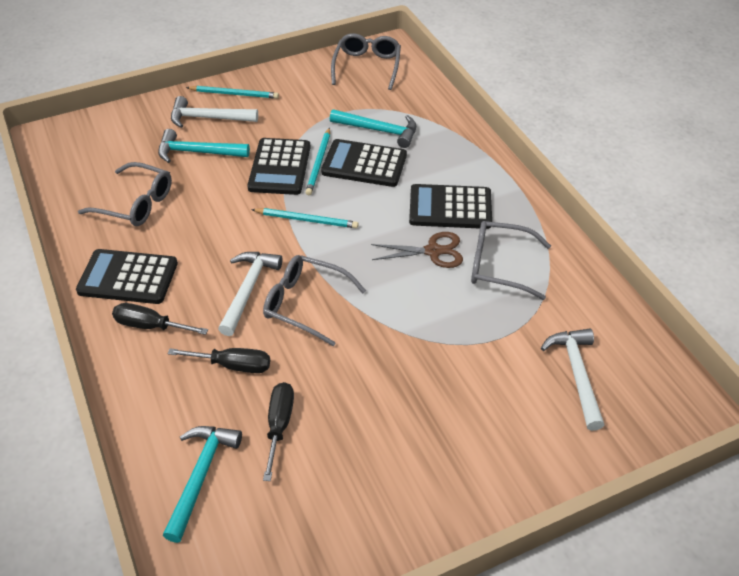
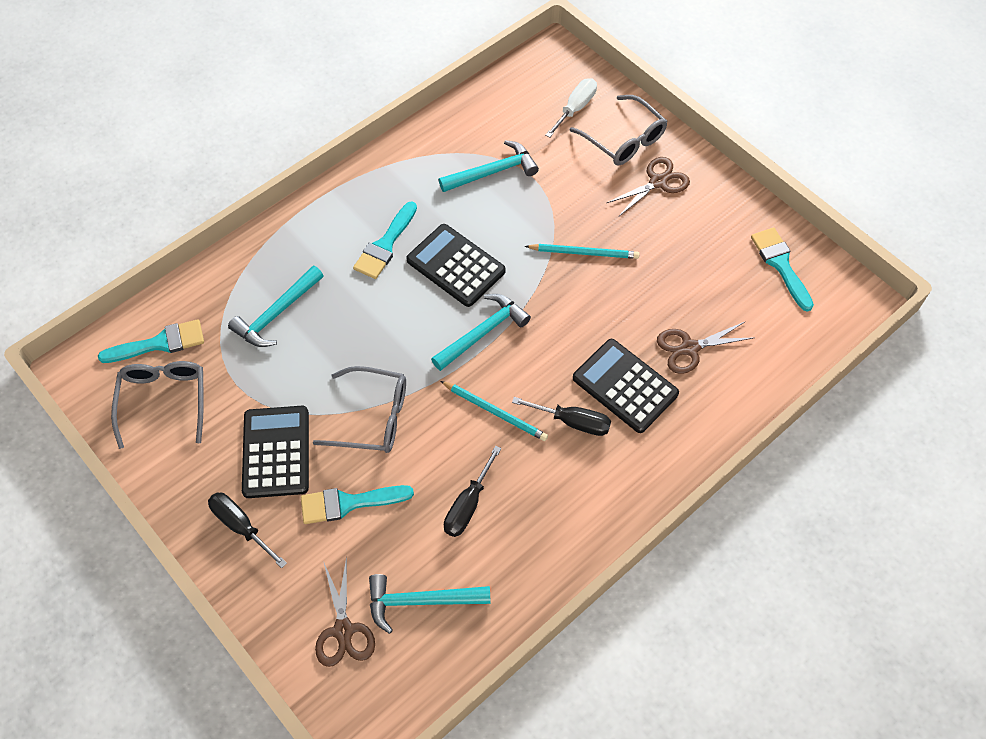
black calculator: [76,249,178,304] [247,138,311,195] [321,139,407,187] [409,184,492,229] = 4 -> [242,406,309,498] [406,224,506,307] [573,339,679,433] = 3
brown scissors: [371,232,463,268] = 1 -> [315,556,375,667] [607,157,690,217] [657,321,753,374] = 3
grey glasses: [78,162,172,226] [263,255,366,346] [331,33,401,90] [471,221,551,300] = 4 -> [111,361,204,449] [313,366,406,453] [570,95,667,165] = 3
turquoise brush: none = 0 -> [98,319,204,363] [301,485,414,524] [353,201,417,279] [751,228,814,312] = 4
turquoise hammer: [158,129,250,163] [163,426,242,543] [330,109,416,148] = 3 -> [228,266,324,347] [369,574,491,634] [431,294,531,371] [439,140,539,192] = 4
turquoise pencil: [186,86,279,99] [251,208,359,228] [305,127,330,195] = 3 -> [440,381,548,441] [525,244,640,259] = 2
white hammer: [171,96,258,128] [218,252,283,336] [541,329,604,431] = 3 -> none = 0
white screwdriver: none = 0 -> [545,78,597,138] = 1

